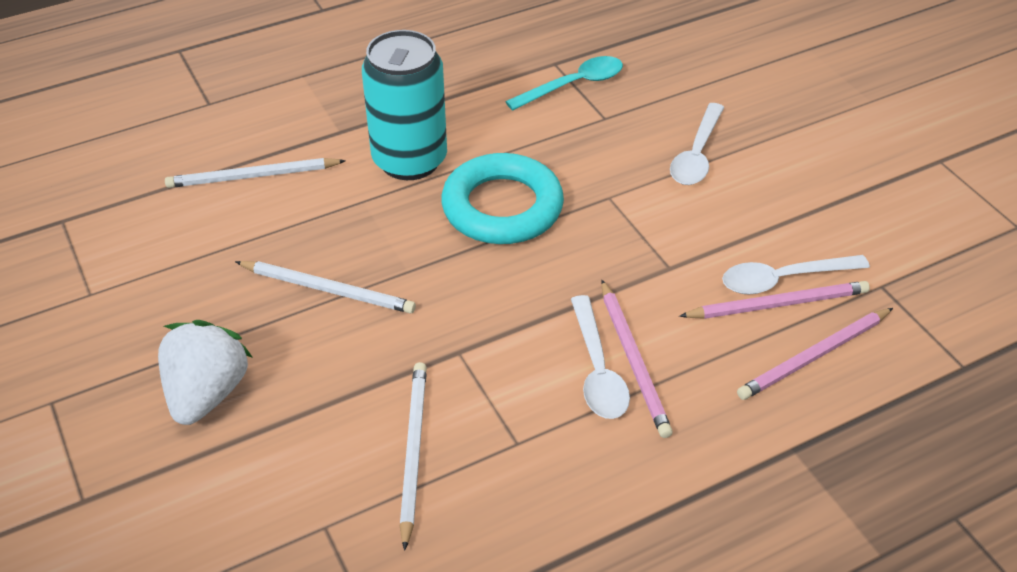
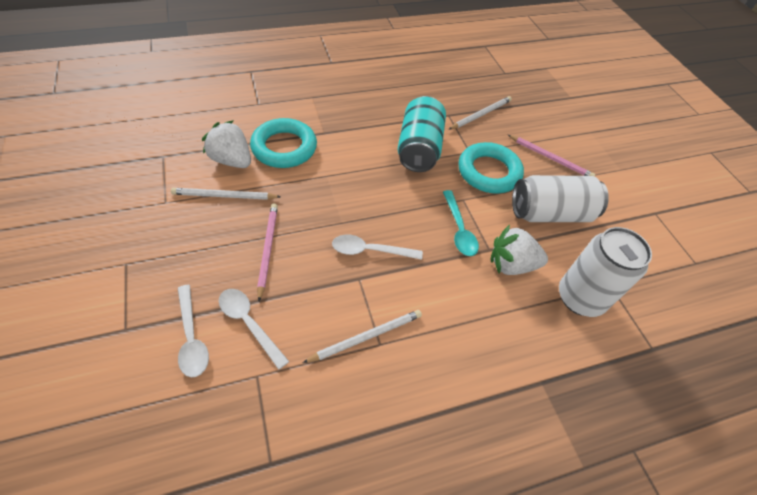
pink pencil: [601,280,673,438] [679,281,870,319] [737,308,893,400] = 3 -> [257,204,278,301] [508,135,595,176] = 2
turquoise ring: [441,153,564,244] = 1 -> [250,118,317,168] [458,142,524,194] = 2
white can: none = 0 -> [512,175,609,222] [559,227,652,317] = 2
white strawberry: [158,320,253,425] = 1 -> [202,120,251,168] [490,224,548,275] = 2

